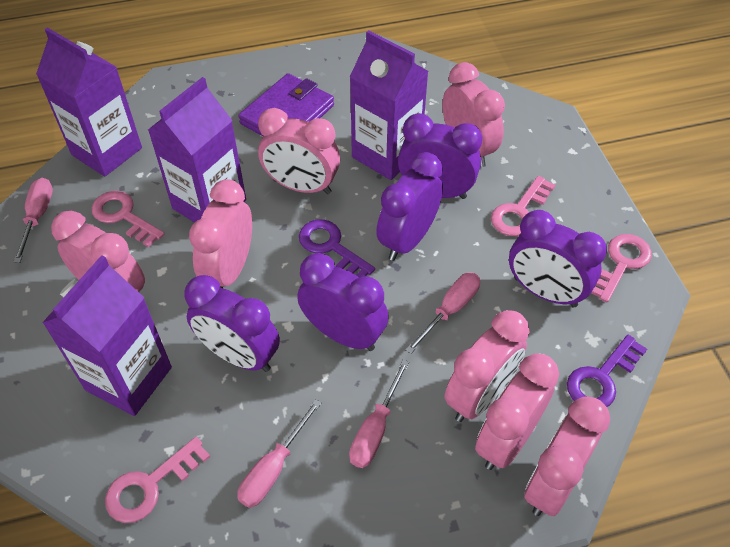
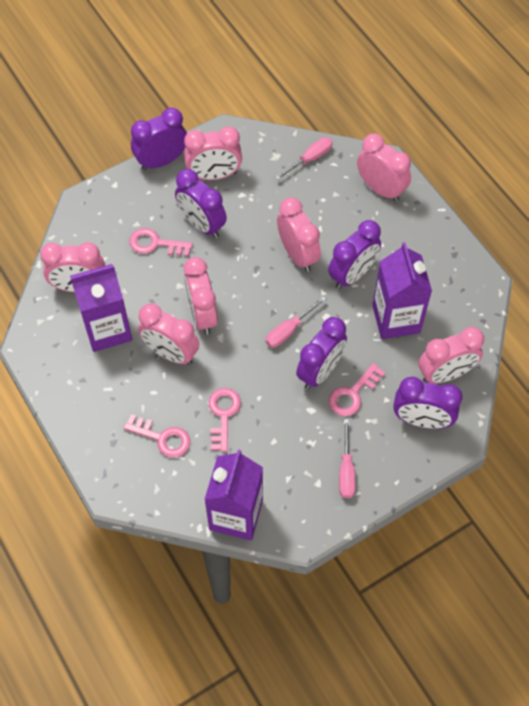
pink screwdriver: [13,178,53,263] [237,399,321,508] [349,360,409,468] [405,273,480,354] = 4 -> [266,296,326,348] [275,137,333,180] [339,419,356,498] = 3
purple carton: [36,27,142,177] [42,255,172,416] [148,77,246,222] [350,30,429,180] = 4 -> [70,264,132,352] [204,449,263,541] [372,242,432,339] = 3
purple key: [299,219,375,278] [567,335,647,407] = 2 -> none = 0
purple wallet: [238,73,334,136] = 1 -> none = 0

